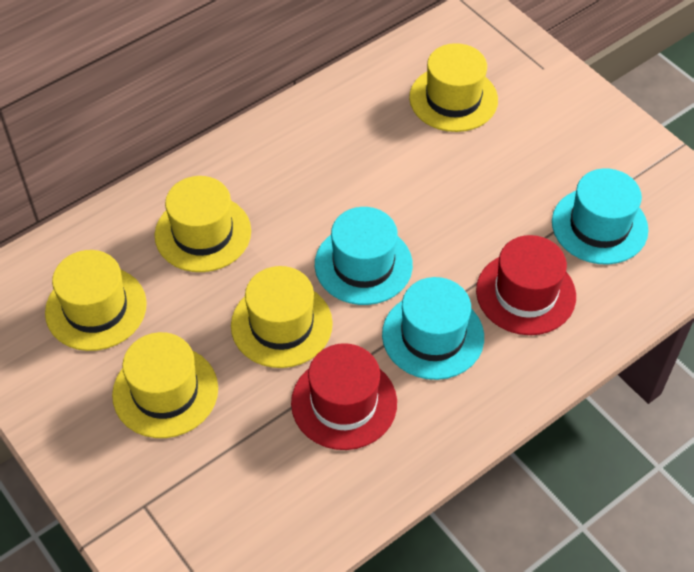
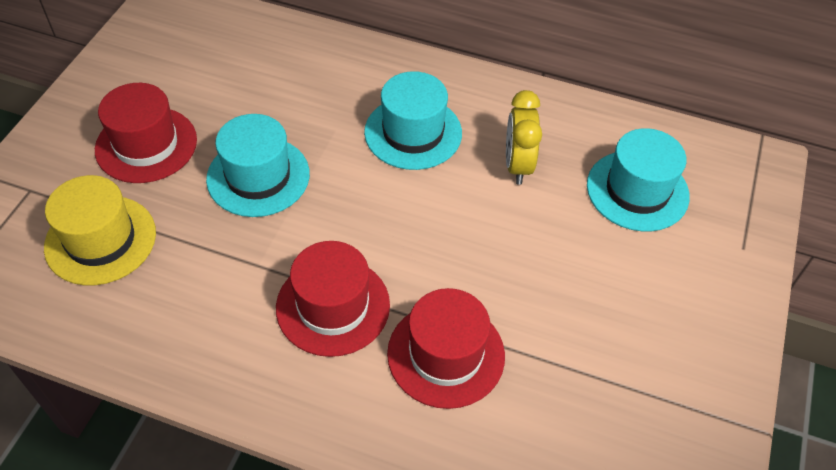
red hat: [291,343,397,450] [476,235,576,335] = 2 -> [95,83,197,183] [276,241,390,357] [387,288,505,409] = 3
yellow clock: none = 0 -> [506,90,542,185] = 1
yellow hat: [45,250,147,351] [112,332,218,438] [154,176,251,272] [231,266,333,368] [409,43,498,132] = 5 -> [44,175,156,285] = 1

